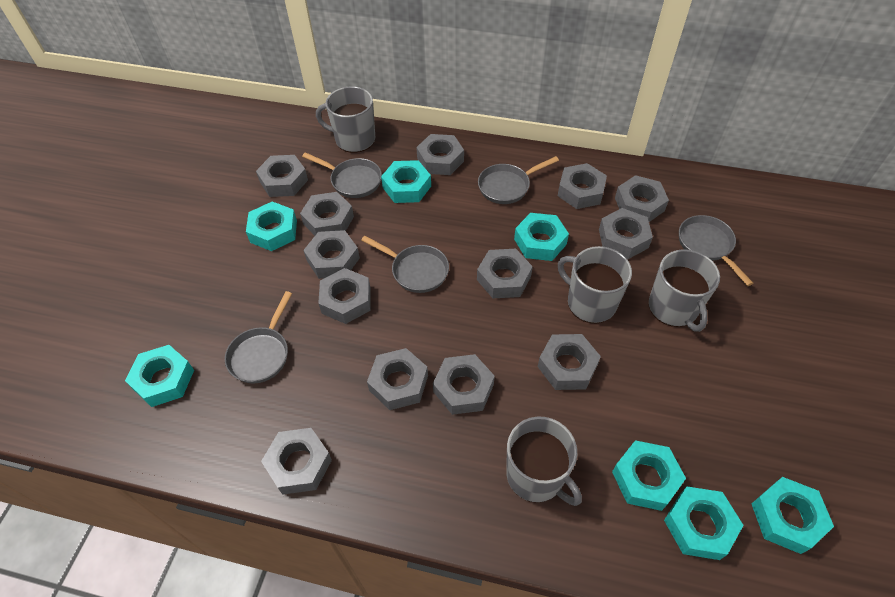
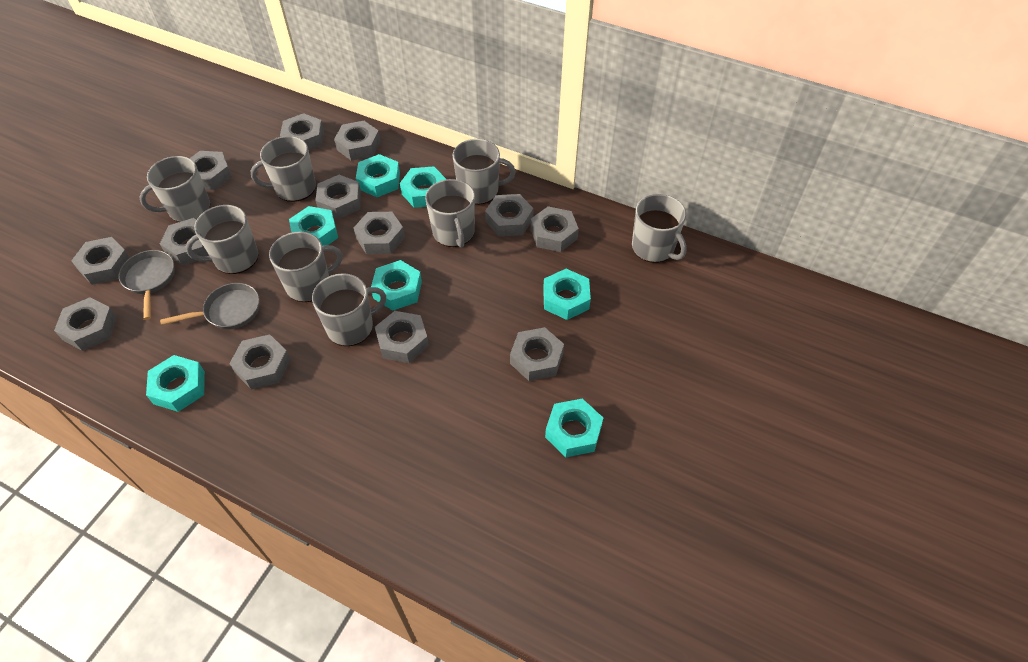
grey mug: [316,86,375,153] [506,416,582,506] [558,246,632,323] [649,249,720,332] = 4 -> [139,156,210,222] [186,205,258,274] [251,136,316,202] [269,232,343,302] [312,273,386,346] [425,179,475,248] [452,139,515,205] [632,194,687,263] = 8
grey pan: [225,291,292,384] [302,152,382,198] [361,236,449,293] [478,156,559,204] [679,215,753,286] = 5 -> [119,250,175,320] [160,283,260,329] = 2

